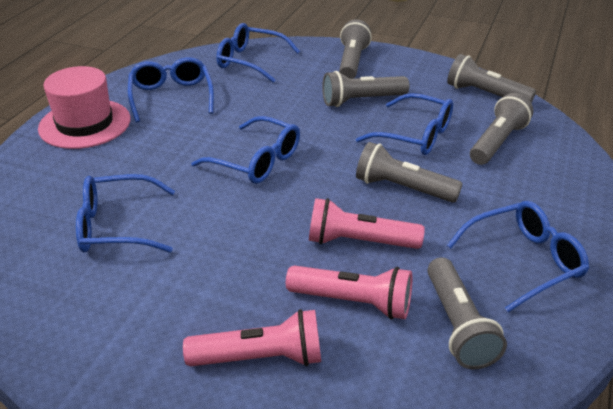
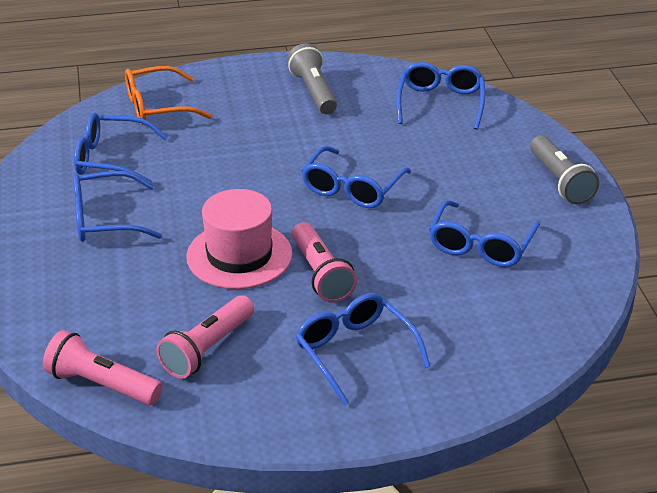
grey flashlight: [322,71,409,107] [339,19,372,79] [356,142,463,203] [427,257,507,369] [447,54,536,103] [470,93,533,165] = 6 -> [287,43,337,114] [530,135,599,204] = 2
orange glasses: none = 0 -> [125,66,212,125] = 1

